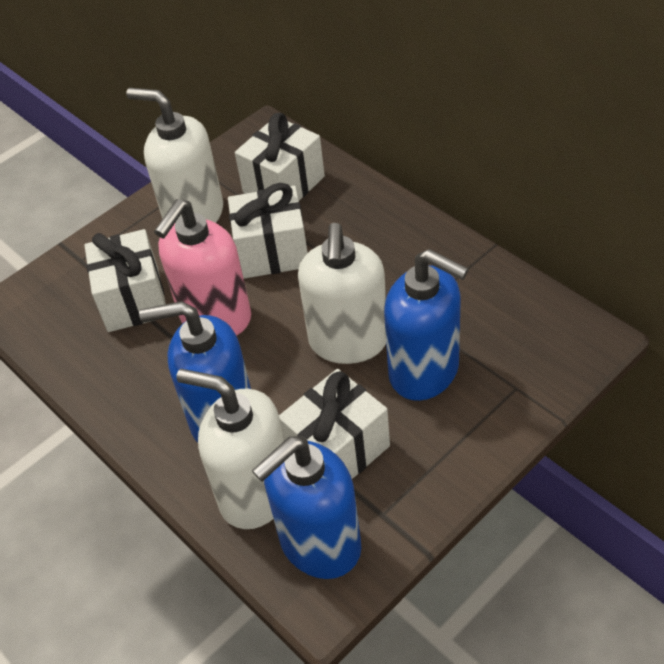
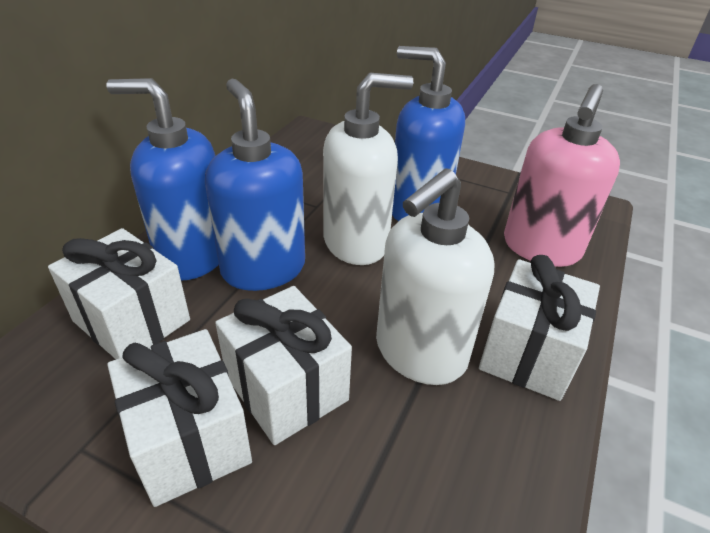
white soap dispenser: [126,88,223,223] [176,369,285,529] [298,223,386,364] = 3 -> [323,72,413,265] [376,168,495,385] = 2

